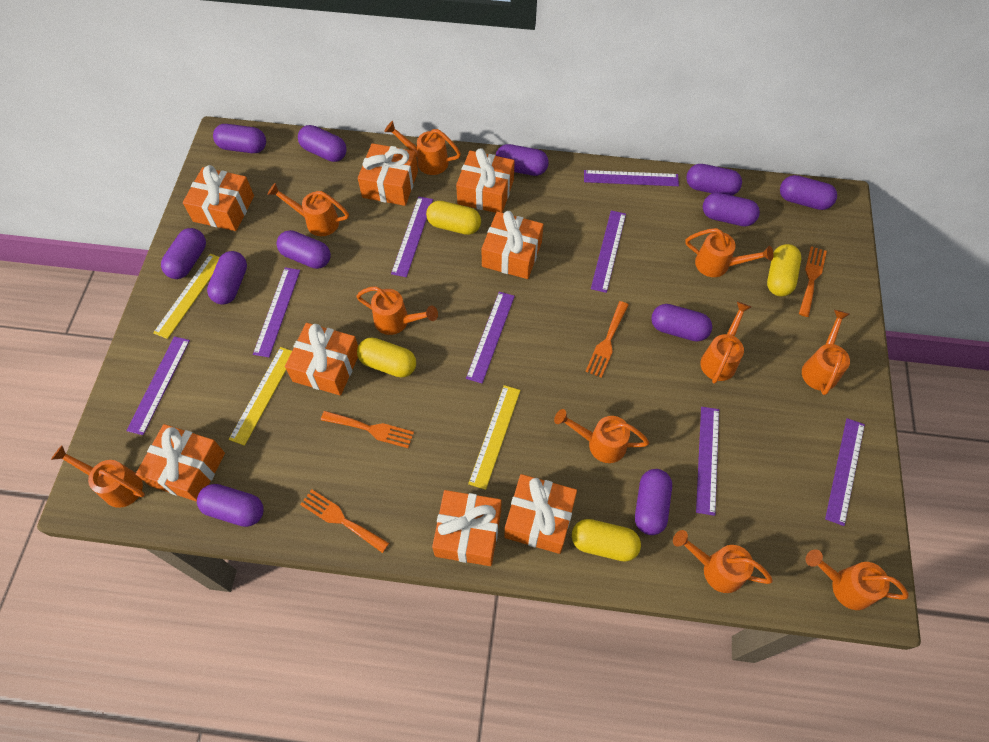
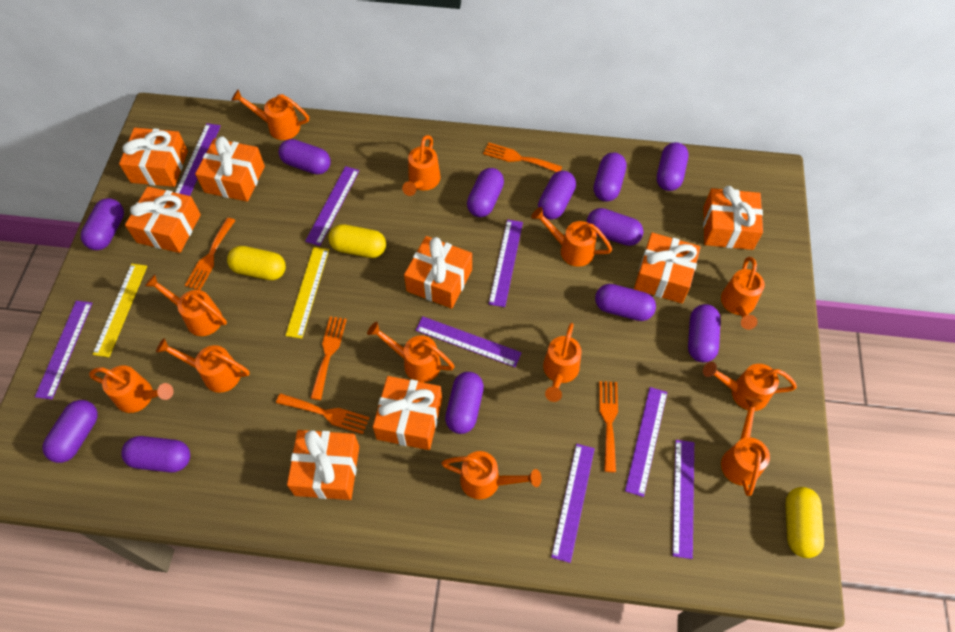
orange fork: [300,489,389,553] [321,411,414,448] [585,301,628,378] [799,246,827,317] = 4 -> [185,218,236,290] [276,393,370,434] [310,316,347,400] [483,142,562,172] [599,381,618,472] = 5
orange watering can: [51,445,145,508] [267,183,349,236] [356,286,438,335] [384,121,461,175] [554,409,649,463] [673,530,773,593] [685,228,774,277] [700,302,751,384] [802,310,850,395] [806,549,908,610] = 10 -> [89,365,174,413] [145,274,227,336] [156,338,250,393] [231,89,309,140] [367,322,455,382] [402,135,441,196] [441,451,541,499] [531,207,612,267] [543,323,582,402] [703,362,797,411] [721,257,765,330] [721,397,770,496] = 12
yellow capsule: [357,337,416,378] [426,201,481,235] [572,519,641,562] [767,244,801,296] = 4 -> [227,246,286,280] [329,224,386,258] [786,487,824,558] = 3
yellow ruler: [153,254,220,339] [229,347,292,446] [468,385,520,490] = 3 -> [92,264,147,357] [285,247,329,339] = 2

